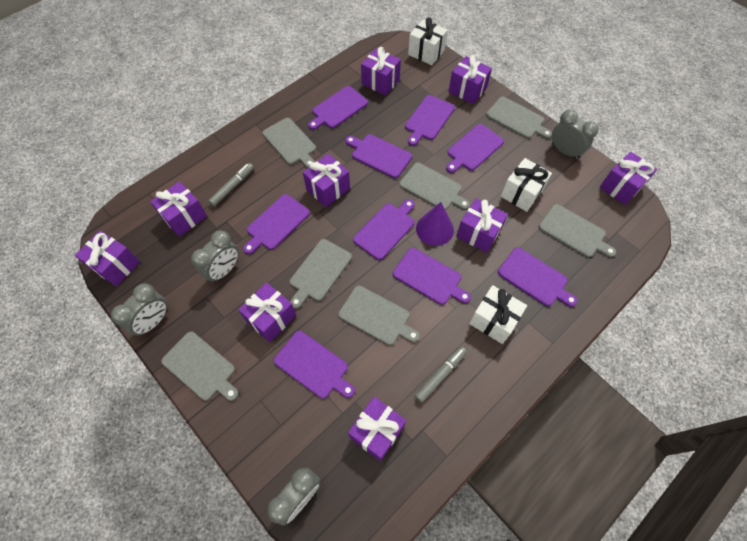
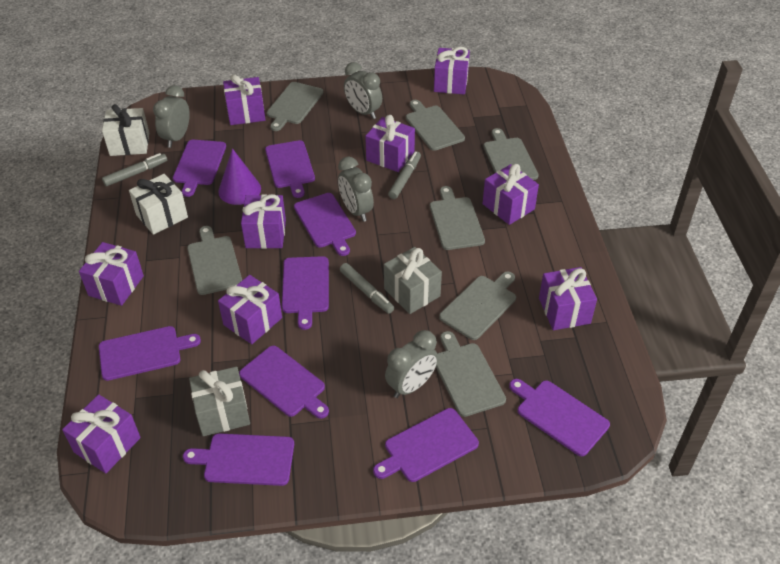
grey gift: none = 0 -> [189,367,250,436] [384,247,442,314] = 2
grey marker: [208,163,254,207] [415,346,467,403] = 2 -> [102,153,167,186] [340,263,394,314] [388,151,421,199] = 3
white gift: [408,17,448,65] [469,285,527,344] [501,158,552,212] = 3 -> [102,104,149,156] [129,174,188,235] = 2

